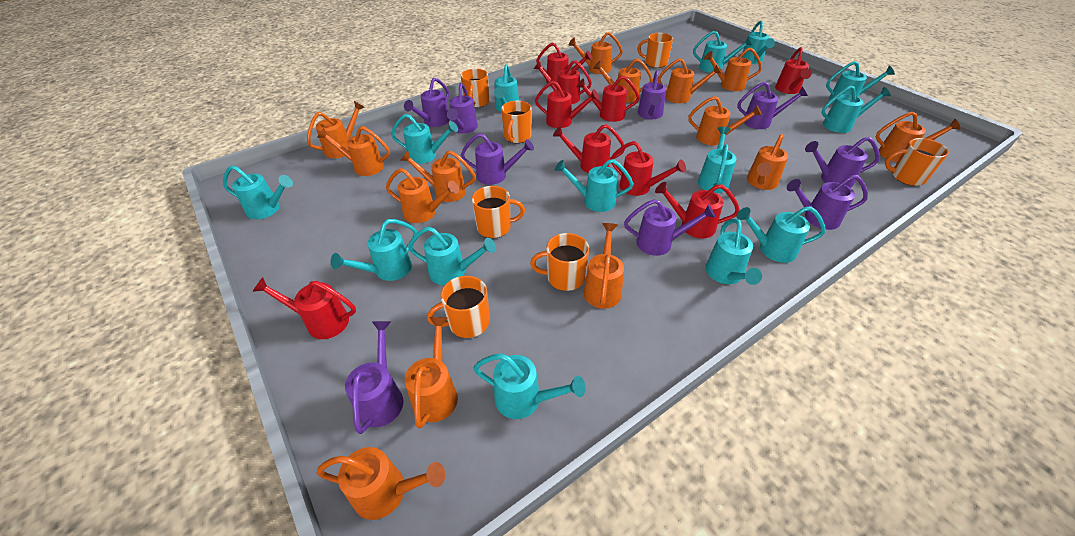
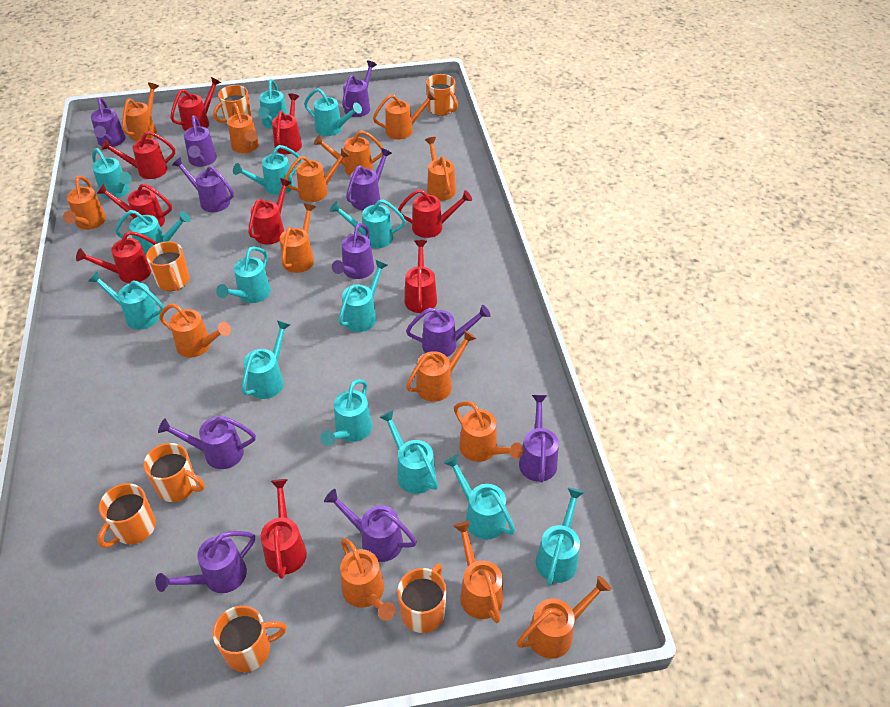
purple watering can: [345,321,404,434] [404,78,450,127] [447,83,478,133] [461,133,534,185] [624,199,715,256] [638,70,666,119] [737,82,808,129] [787,175,868,230] [805,137,880,188] = 9 -> [91,97,126,147] [155,531,255,593] [158,416,256,469] [172,157,234,212] [184,115,217,167] [324,489,417,562] [332,223,374,279] [342,61,377,117] [346,148,392,210] [406,305,491,357] [519,395,559,483] = 11

